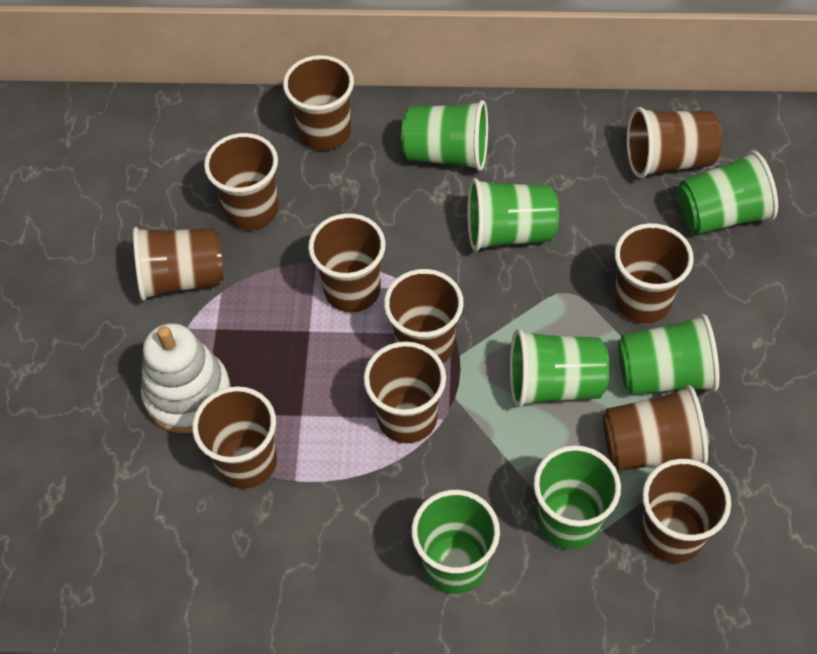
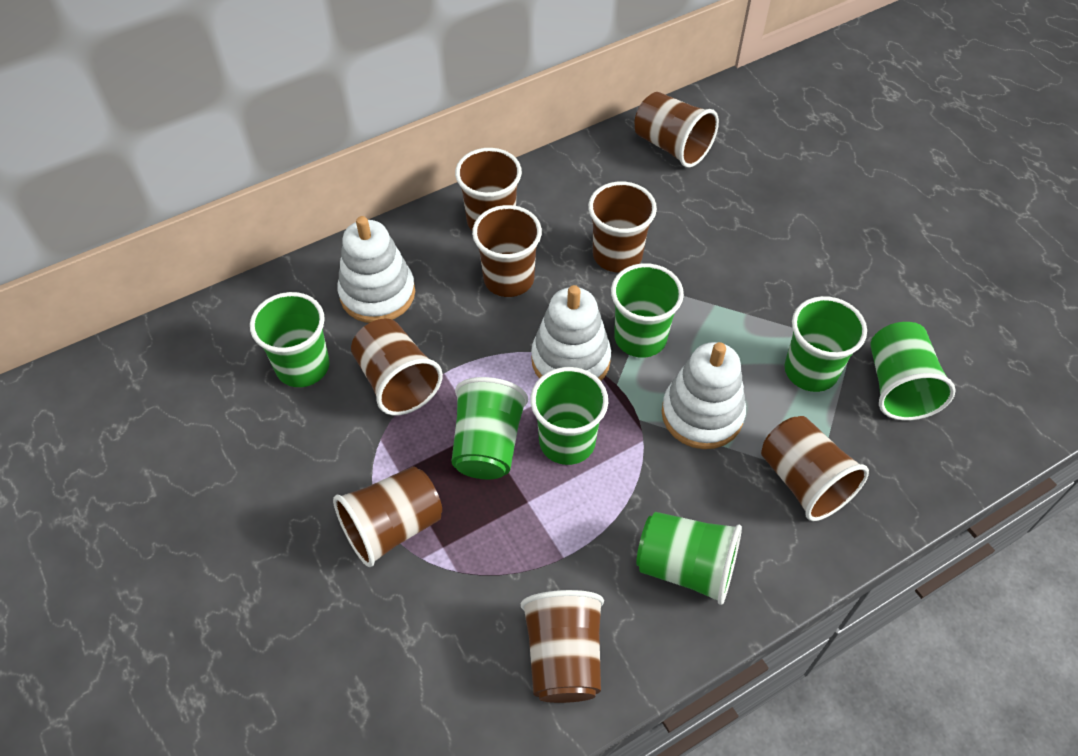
brown cup: [133,227,224,301] [192,386,277,489] [204,133,279,230] [283,55,354,151] [308,213,386,312] [364,342,446,443] [384,269,464,363] [603,385,708,471] [614,223,694,323] [627,107,722,178] [640,459,731,563] = 11 -> [333,466,442,567] [351,319,443,415] [455,148,522,231] [472,205,542,297] [521,590,604,703] [588,182,657,272] [635,92,719,168] [761,416,869,521] = 8
white stacking toy: [141,323,231,433] = 1 -> [337,216,415,323] [531,285,611,381] [662,342,746,449] = 3

